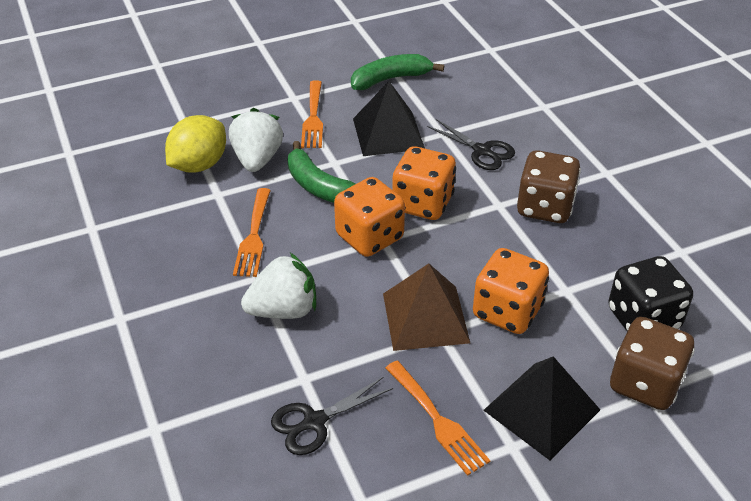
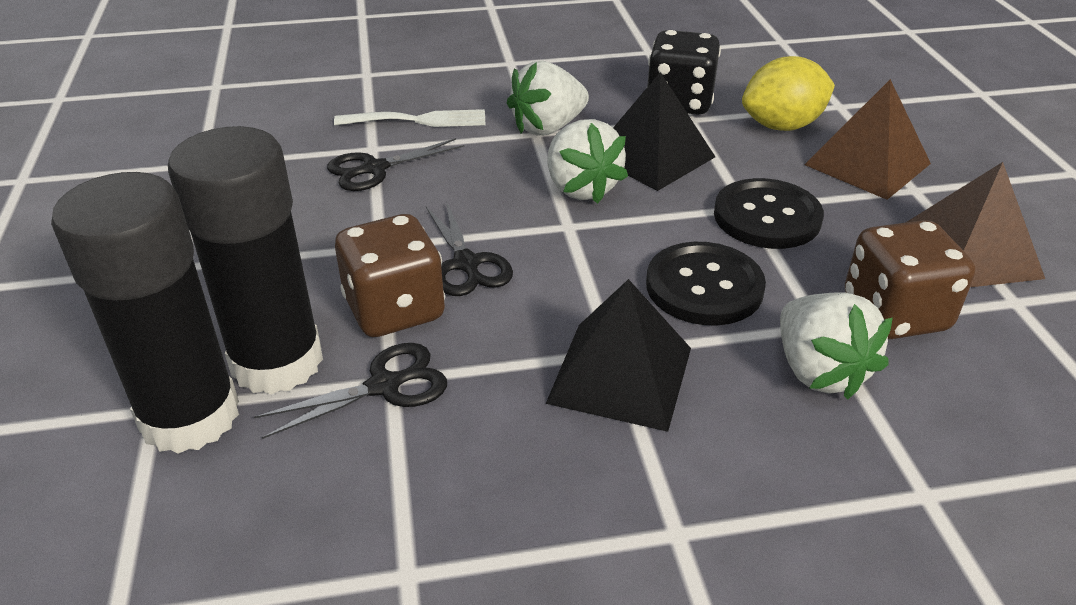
black button: none = 0 -> [646,242,766,326] [714,178,824,249] = 2
black glue stick: none = 0 -> [51,172,239,454] [168,126,323,395] = 2
black scissors: [271,377,393,455] [427,119,515,170] = 2 -> [254,343,447,439] [327,138,464,191] [426,201,513,296] = 3
brown pyramid: [383,263,470,351] = 1 -> [804,79,931,200] [907,162,1045,287] = 2
green banana: [288,141,355,203] [351,54,444,90] = 2 -> none = 0
orange dice: [334,177,405,257] [392,146,456,220] [473,248,549,334] = 3 -> none = 0
orange fork: [233,188,271,277] [301,80,323,148] [386,361,490,476] = 3 -> none = 0
white fork: none = 0 -> [334,109,486,127] = 1
white strawberry: [229,108,283,172] [241,253,316,319] = 2 -> [507,61,589,136] [548,119,628,204] [780,292,893,399] = 3

